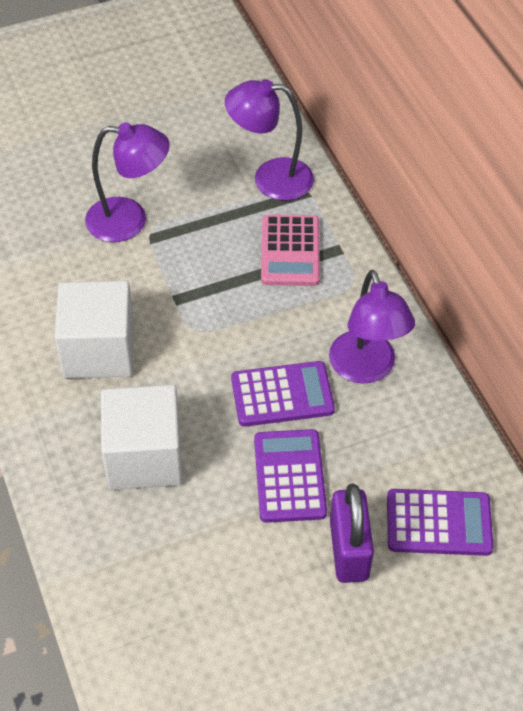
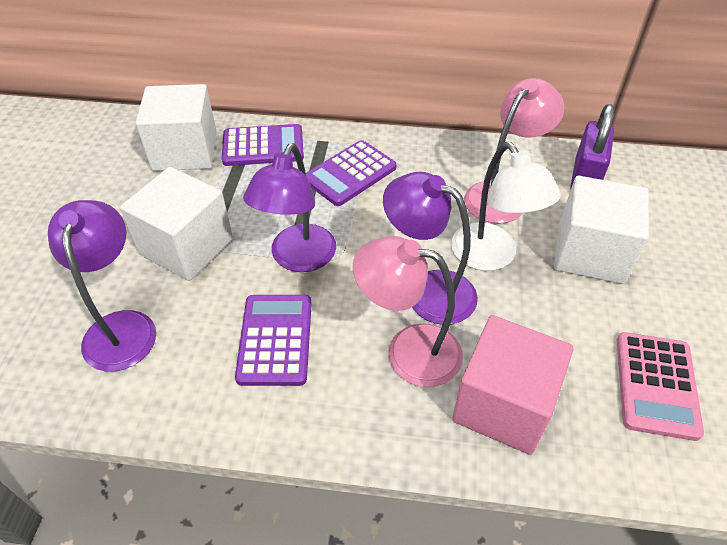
pink cube: none = 0 -> [452,315,574,455] = 1
pink lamp: none = 0 -> [353,236,463,387] [464,78,564,224] = 2
white cube: [54,281,134,378] [101,385,182,490] = 2 -> [120,167,233,281] [136,84,217,171] [554,176,649,284] = 3
white lamp: none = 0 -> [451,142,561,271] = 1

